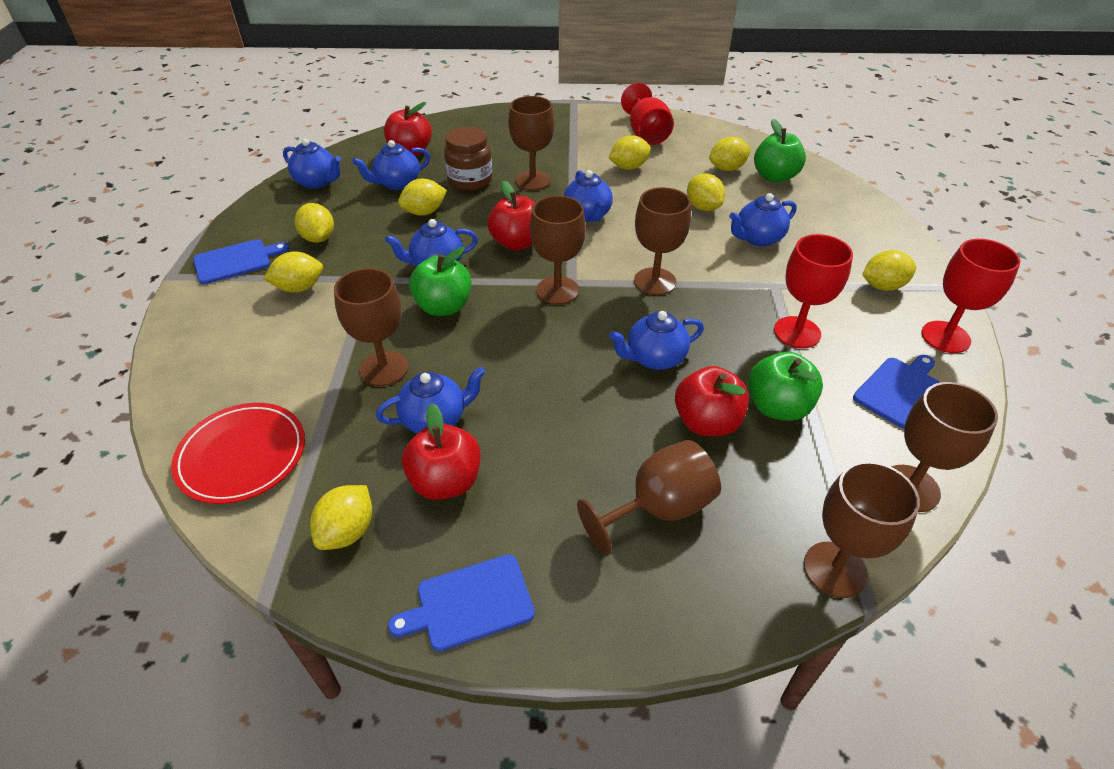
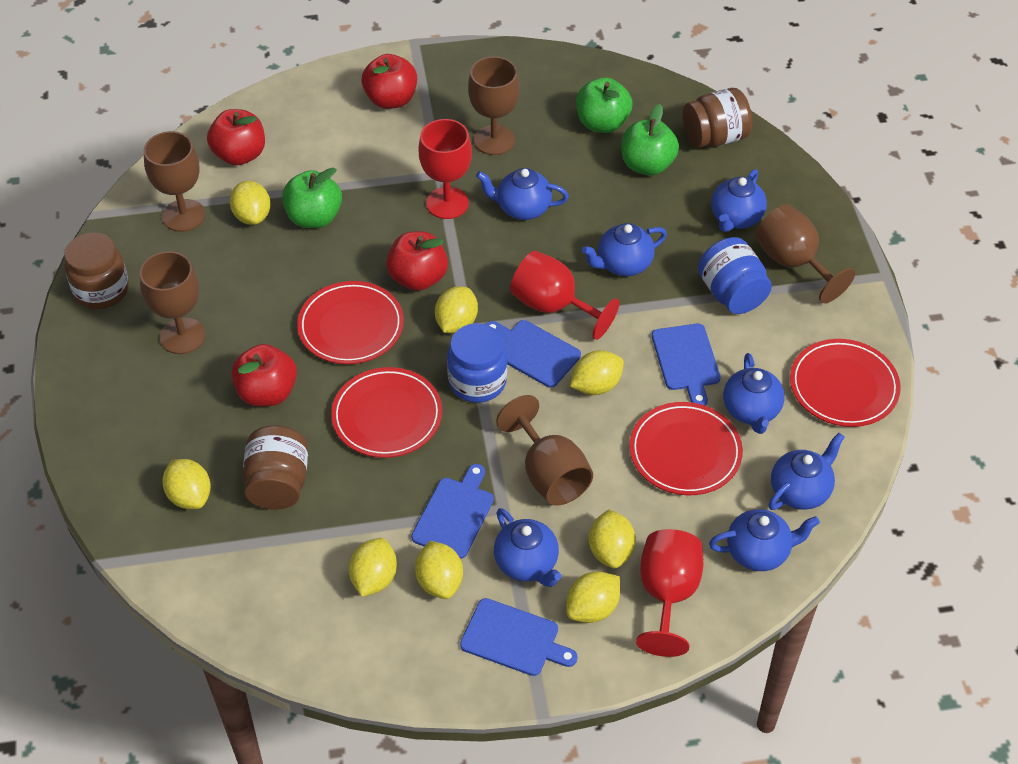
blue cutting board: [193,239,289,284] [388,554,535,651] [853,355,940,429] = 3 -> [411,464,494,559] [460,598,578,676] [485,320,581,388] [652,324,721,406] = 4
blue jar: none = 0 -> [447,323,507,403] [698,237,772,314] = 2
brown goblet: [334,268,408,386] [508,96,554,191] [530,195,586,305] [577,440,721,555] [634,187,691,295] [804,461,920,598] [891,382,998,512] = 7 -> [140,251,206,354] [144,131,205,232] [468,56,520,155] [496,395,593,506] [755,204,855,303] = 5
brown jar: [444,127,492,191] = 1 -> [64,233,129,309] [242,425,308,510] [683,88,752,148] = 3
red plate: [171,403,305,504] = 1 -> [297,281,404,364] [331,367,442,458] [629,402,743,495] [790,339,901,427] = 4

